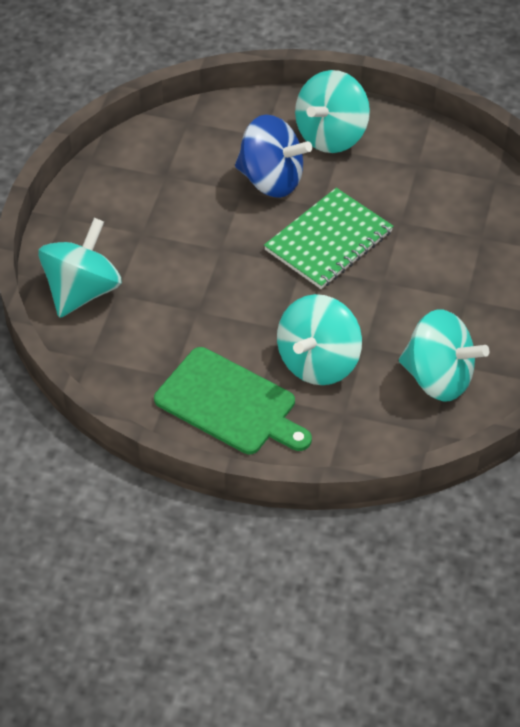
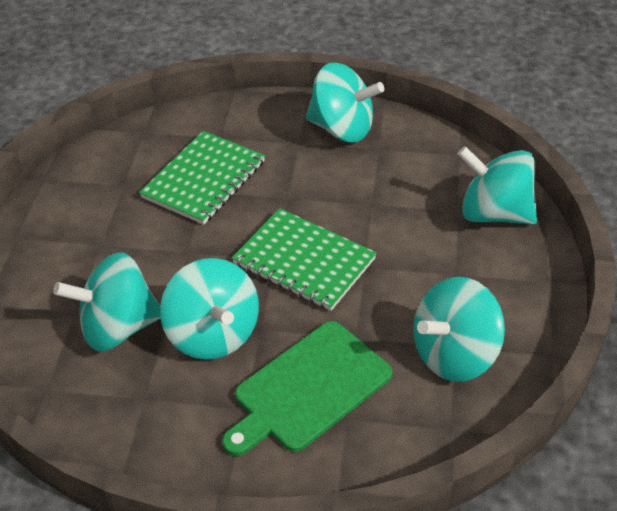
blue spinning top: [235,115,312,198] = 1 -> none = 0
green notebook: [264,188,393,289] = 1 -> [139,131,265,225] [232,208,377,311] = 2
turquoise spinning top: [38,218,122,318] [277,294,362,385] [295,70,370,153] [399,309,489,401] = 4 -> [53,252,160,352] [160,258,259,360] [306,63,384,143] [413,277,505,382] [457,146,537,224] = 5

